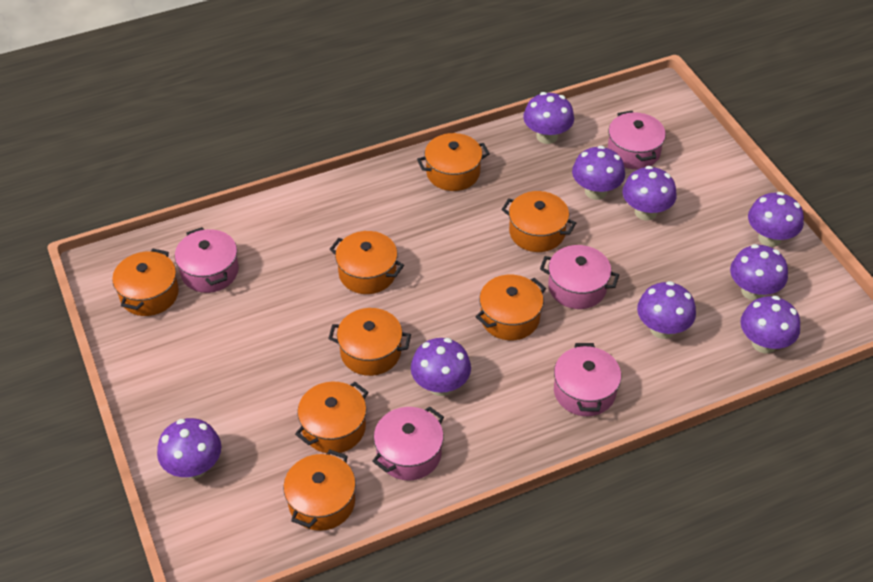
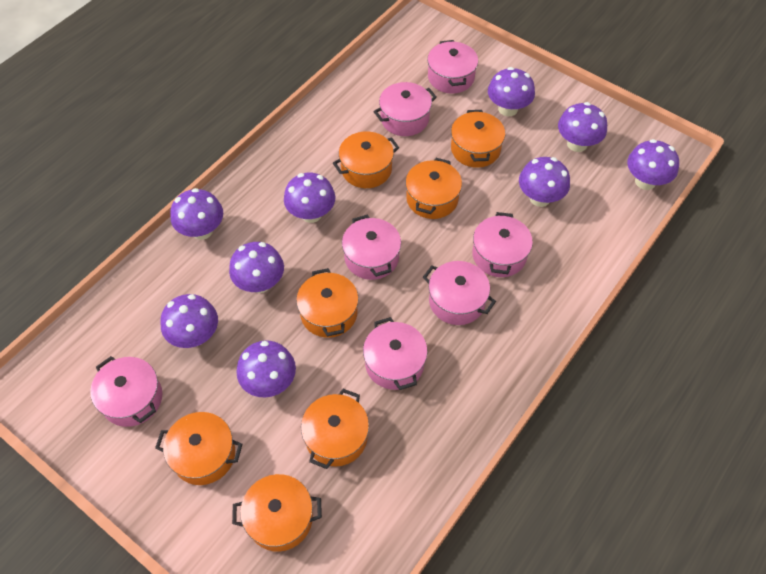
orange pot: [112,249,179,316] [284,450,356,531] [295,382,368,453] [328,308,411,376] [330,231,404,294] [417,133,490,191] [476,275,546,340] [501,191,576,252] = 8 -> [155,412,242,485] [232,474,322,552] [296,268,359,338] [301,389,369,469] [333,131,399,188] [405,158,462,219] [451,110,505,168] = 7
pink pot: [175,227,239,293] [372,406,444,480] [540,245,619,309] [554,343,621,416] [608,111,666,169] = 5 -> [90,356,162,427] [342,215,401,280] [363,317,428,390] [373,82,437,136] [423,261,496,325] [427,40,478,94] [472,212,533,277] = 7

